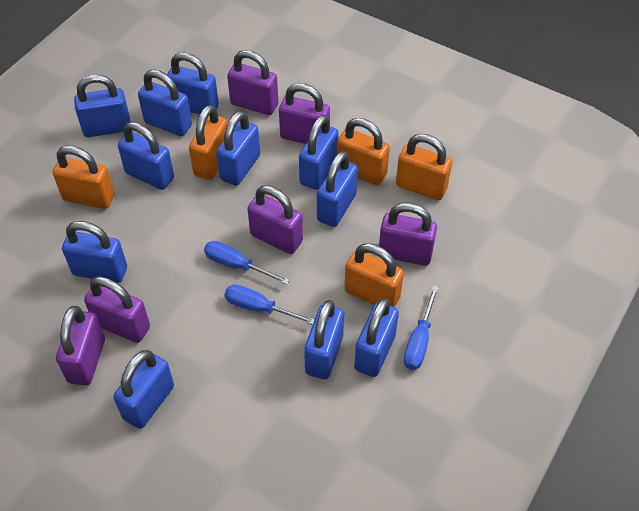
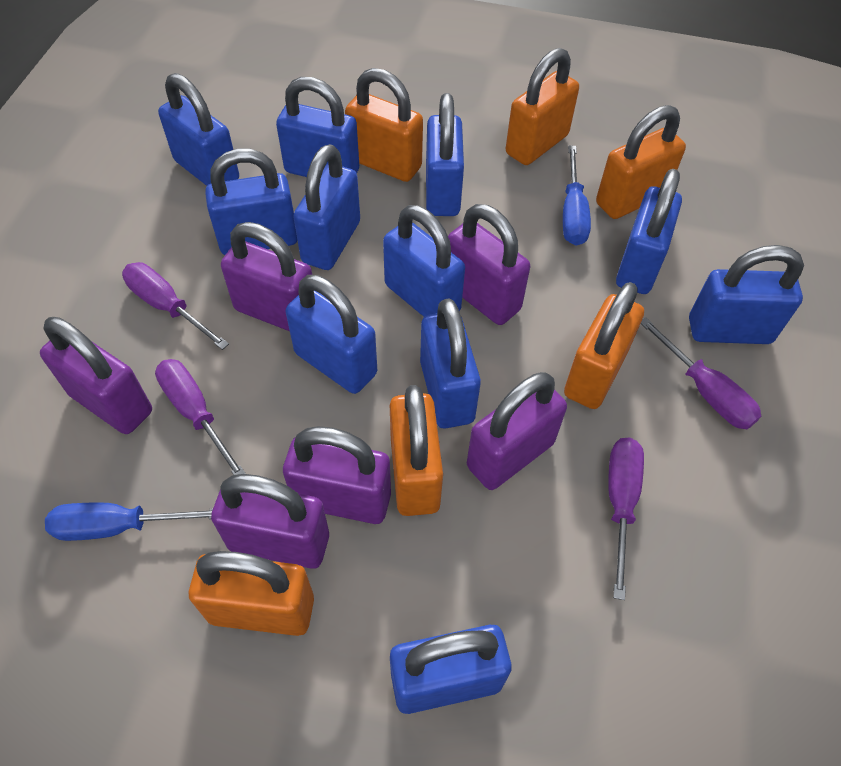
blue screwdriver: [204,241,290,285] [225,284,315,325] [404,285,439,370] = 3 -> [45,502,213,541] [563,145,591,246] = 2
orange padlock: [53,146,115,209] [189,105,228,180] [337,118,390,185] [344,243,404,307] [396,134,452,200] = 5 -> [189,551,314,636] [345,68,423,182] [390,385,443,516] [506,48,579,165] [564,282,644,409] [596,105,686,219] = 6
purple screwdriver: none = 0 -> [122,262,229,350] [155,359,246,475] [608,438,644,600] [641,317,761,429] = 4

